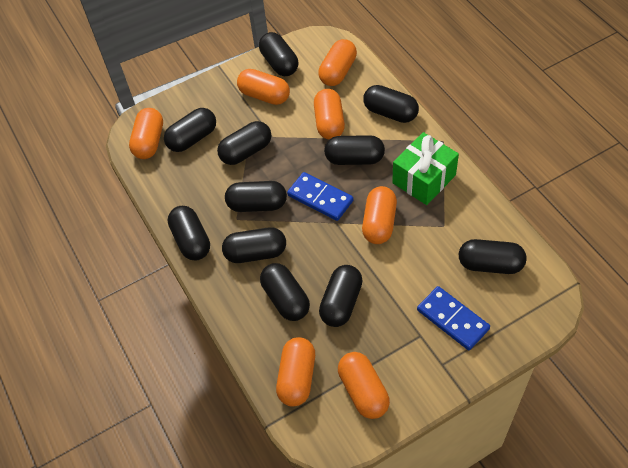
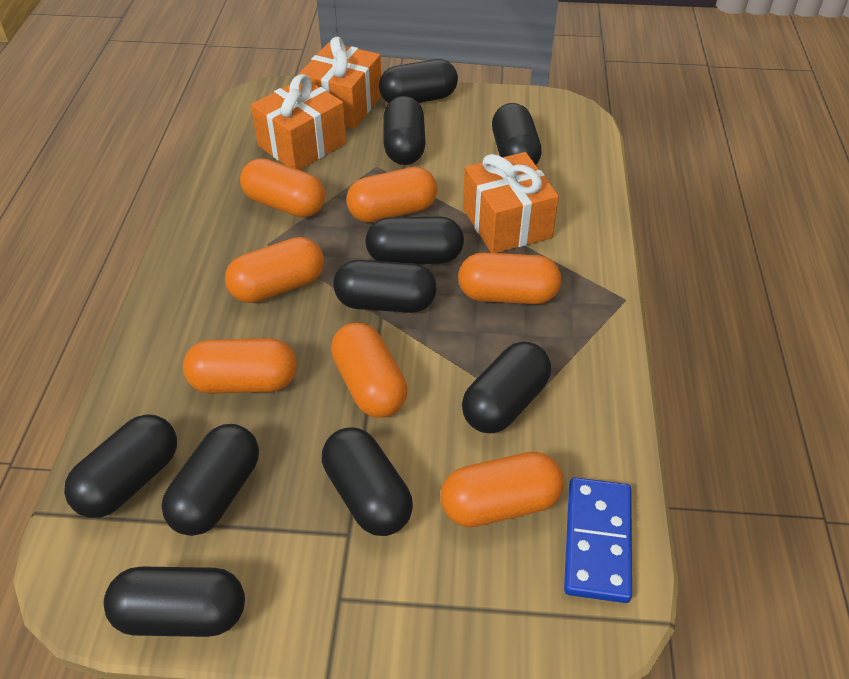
black capsule: [164,108,216,152] [168,206,210,261] [217,121,271,165] [222,227,286,263] [225,181,287,212] [259,32,298,76] [260,263,310,321] [319,265,363,327] [324,135,385,165] [363,85,419,123] [459,239,526,274] = 11 -> [64,414,177,518] [104,567,245,637] [161,424,259,536] [322,427,413,536] [333,260,437,313] [365,216,464,264] [379,59,458,103] [383,96,426,165] [462,341,551,433] [492,103,542,165] = 10
blue domino: [287,172,353,221] [417,286,490,350] = 2 -> [564,477,632,603] = 1
green gift: [392,132,459,205] = 1 -> none = 0
orange gift: none = 0 -> [251,74,347,170] [298,37,381,128] [463,152,559,253] = 3

